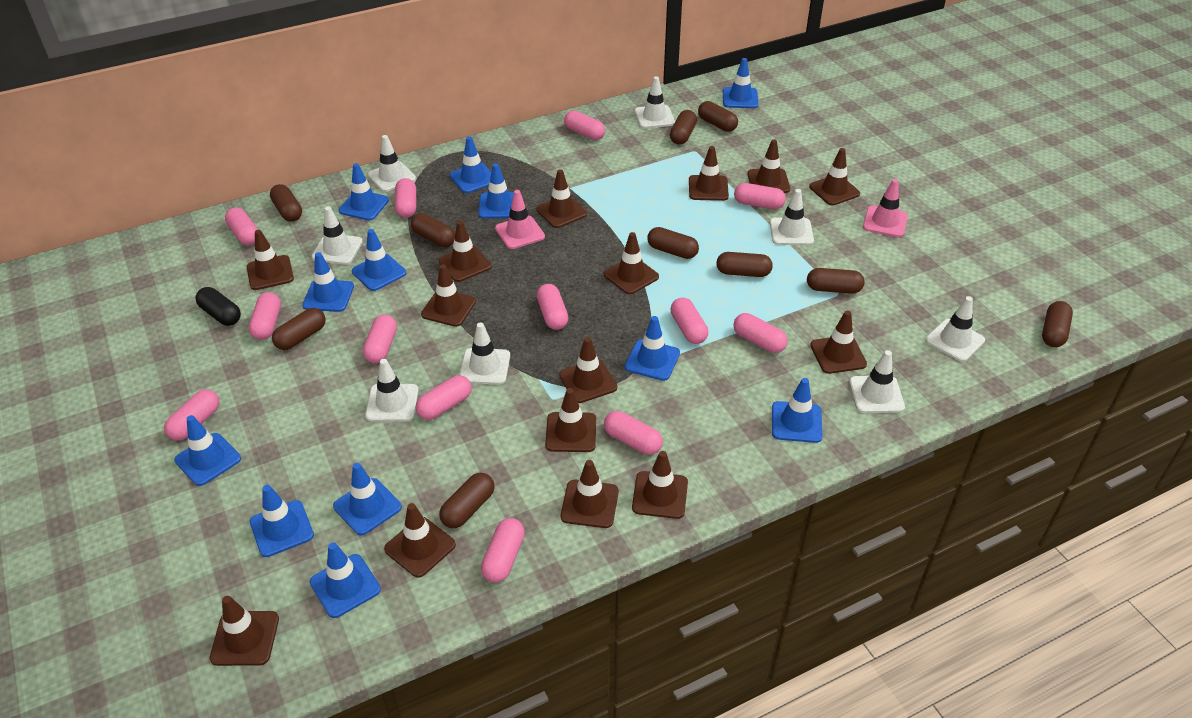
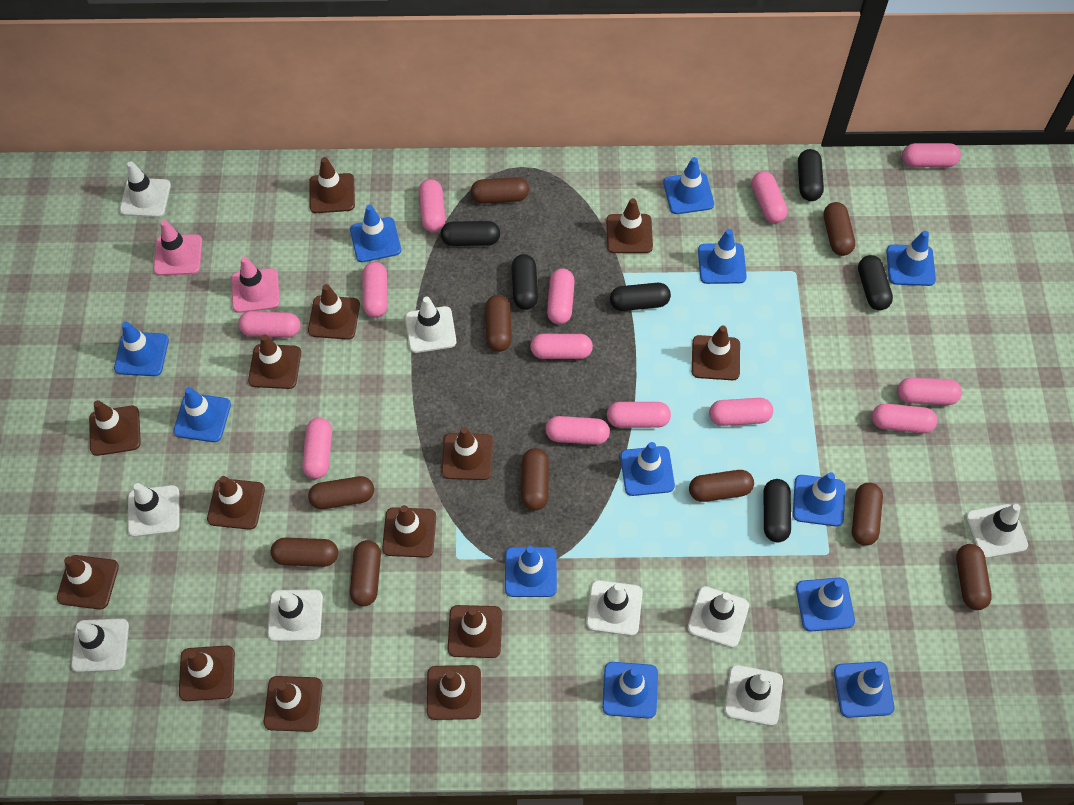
black capsule: [196,287,241,326] = 1 -> [441,221,500,246] [511,254,538,310] [610,283,671,311] [764,479,791,542] [798,149,824,201] [858,255,893,310] = 6
brown traffic cone: [210,596,279,666] [247,230,294,290] [384,503,456,578] [421,264,476,327] [439,221,492,282] [536,169,587,228] [545,388,596,452] [559,337,617,403] [561,460,619,528] [604,232,659,294] [632,451,688,519] [689,146,729,201] [747,139,790,193] [809,148,860,205] [810,311,867,374] = 15 -> [57,555,119,610] [89,400,141,456] [179,645,235,701] [207,476,265,530] [248,334,301,389] [264,676,322,732] [308,284,360,340] [309,157,355,213] [382,505,436,558] [427,665,481,720] [442,427,493,480] [448,605,502,658] [606,198,653,253] [692,326,740,380] = 14
white traffic cone: [312,206,363,265] [365,359,419,422] [368,135,416,192] [459,322,510,385] [635,76,675,128] [770,189,814,245] [849,350,905,413] [925,296,985,362] = 8 -> [71,618,129,672] [120,161,171,217] [128,483,180,537] [267,590,323,642] [405,297,456,353] [586,580,643,636] [687,586,749,648] [724,665,783,726] [966,504,1028,558] = 9

